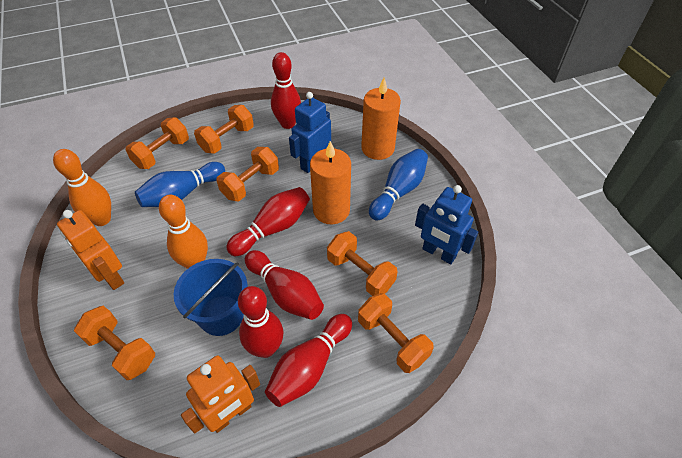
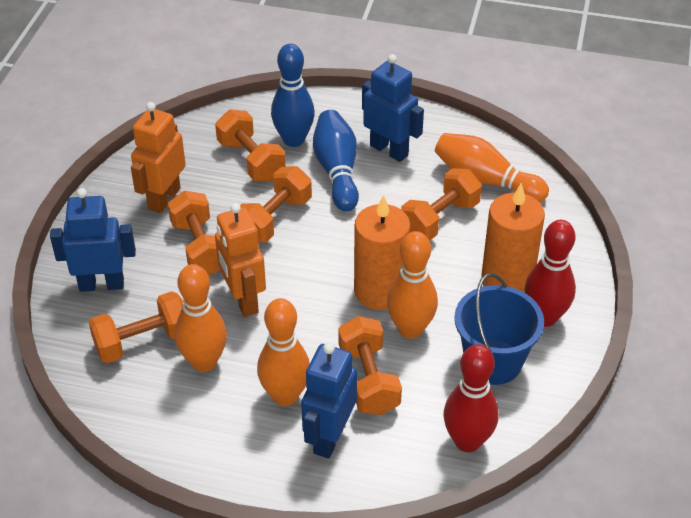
blue robot: [289,92,331,173] [415,185,478,264] = 2 -> [50,188,136,292] [301,343,357,458] [362,54,424,162] = 3
orange bowling pin: [53,149,111,226] [159,195,208,269] = 2 -> [175,264,227,372] [257,298,310,406] [387,231,438,339] [435,133,549,202] = 4
red bowling pin: [226,187,310,256] [238,286,283,358] [245,250,324,320] [265,314,352,407] [271,52,301,129] = 5 -> [443,344,499,452] [525,220,576,327] = 2

